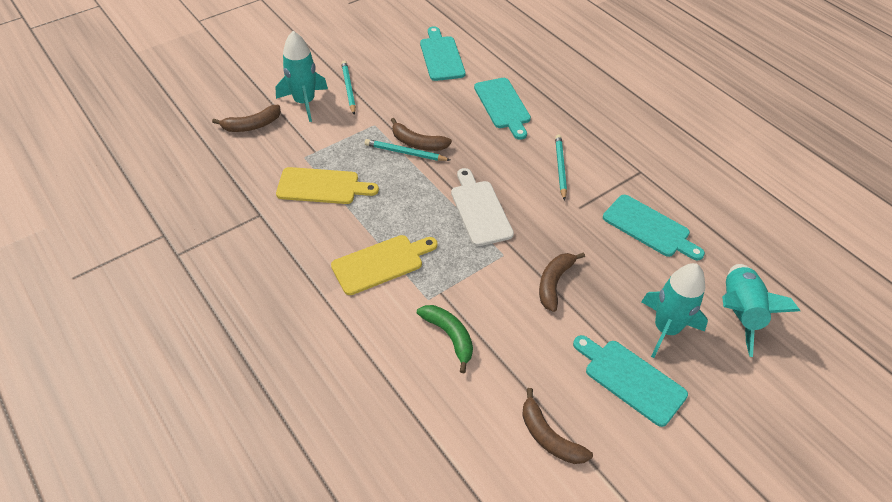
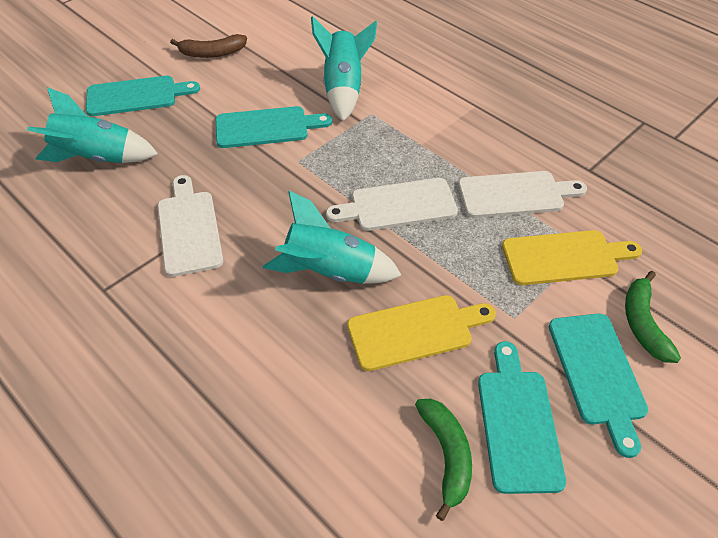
brown banana: [212,105,281,132] [391,118,452,151] [522,388,593,464] [539,252,585,312] = 4 -> [170,34,247,58] = 1
green banana: [417,305,473,373] = 1 -> [415,399,472,521] [625,271,681,363] = 2
turquoise pencil: [341,61,356,115] [365,139,450,161] [555,134,567,201] = 3 -> none = 0
white cutting board: [451,168,514,246] = 1 -> [158,175,223,277] [326,178,458,231] [458,171,587,218] = 3

